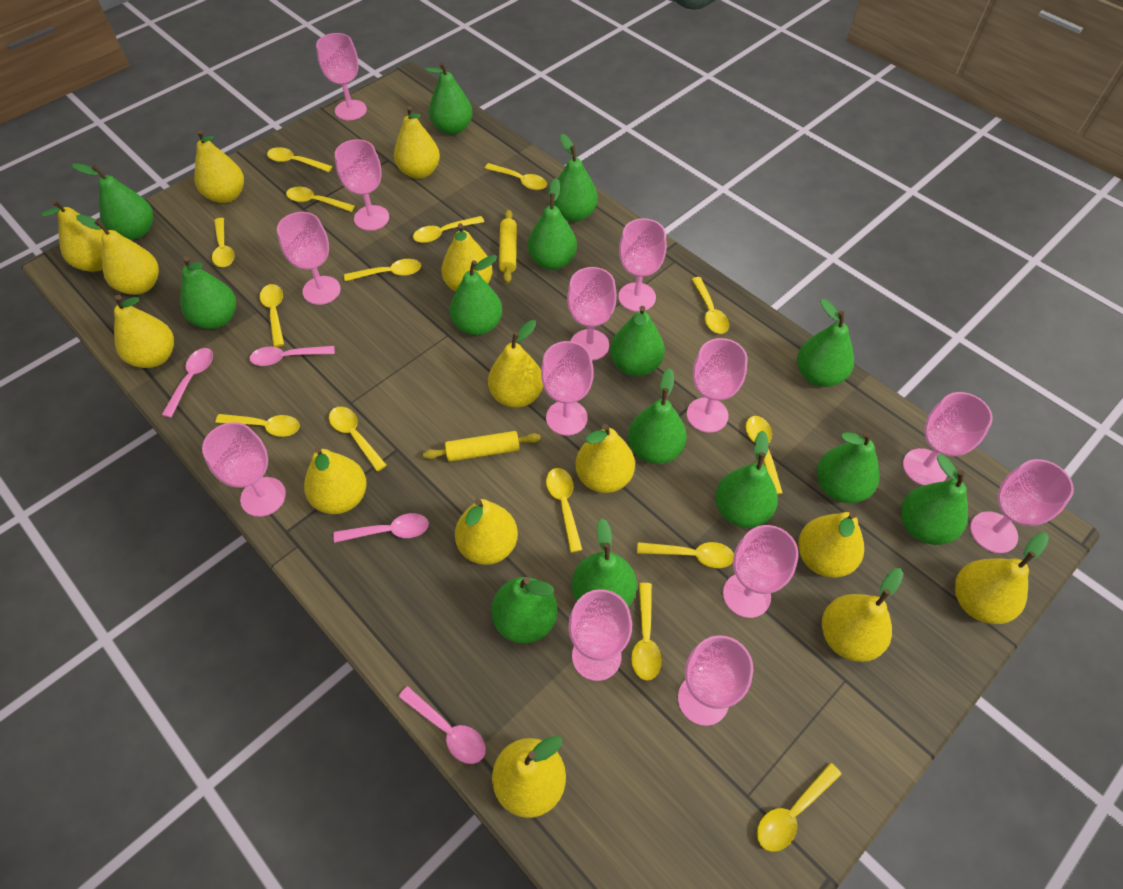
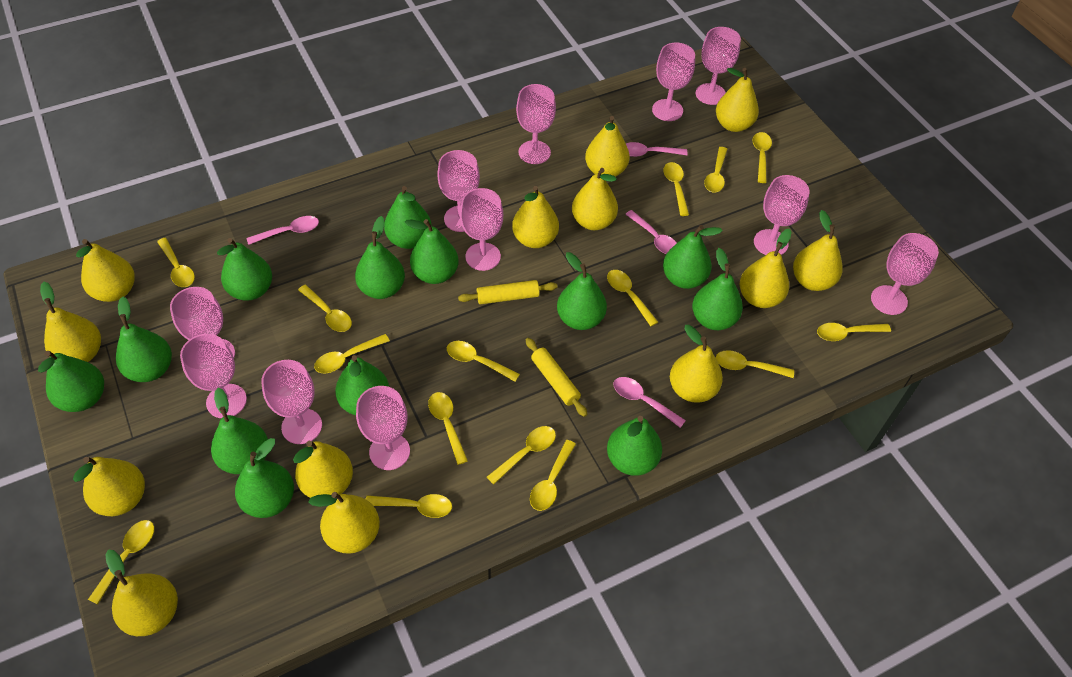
green pear: [72,163,153,239] [180,256,236,329] [425,62,473,135] [450,255,502,335] [491,577,558,643] [528,178,577,270] [554,134,598,222] [572,518,637,607] [610,306,665,376] [628,368,687,464] [715,430,778,528] [797,299,854,387] [817,432,880,503] [901,454,968,545] = 14 -> [38,351,104,412] [116,296,172,382] [211,388,268,474] [217,238,272,301] [235,438,294,518] [335,355,389,415] [355,216,405,299] [384,186,432,249] [405,219,459,284] [557,252,607,330] [607,416,662,476] [663,225,723,289] [692,248,743,330] = 13
pink goblet: [202,422,286,517] [277,212,341,305] [316,33,367,120] [335,139,389,231] [541,341,593,436] [567,267,617,361] [569,589,632,681] [618,219,667,312] [678,635,753,726] [687,338,748,433] [723,525,799,618] [903,392,993,486] [970,459,1074,553] = 13 -> [170,287,235,357] [180,334,247,418] [261,360,322,444] [356,386,410,470] [437,150,480,232] [460,188,503,271] [516,84,556,164] [652,43,695,121] [696,27,741,105] [754,175,810,255] [871,233,939,315] = 11
yellow pear: [40,200,104,272] [76,214,159,295] [114,295,174,368] [194,130,244,203] [304,447,367,514] [394,106,440,179] [442,223,492,292] [455,499,518,565] [488,320,543,408] [492,736,566,818] [575,424,635,493] [798,511,864,578] [822,568,903,662] [955,533,1049,624] = 14 -> [40,282,101,362] [73,457,145,516] [76,239,135,302] [105,550,178,636] [293,441,353,498] [308,492,380,554] [512,186,559,248] [572,168,618,230] [585,116,630,177] [670,325,723,403] [716,68,759,132] [740,229,792,308] [793,210,843,291] = 13

